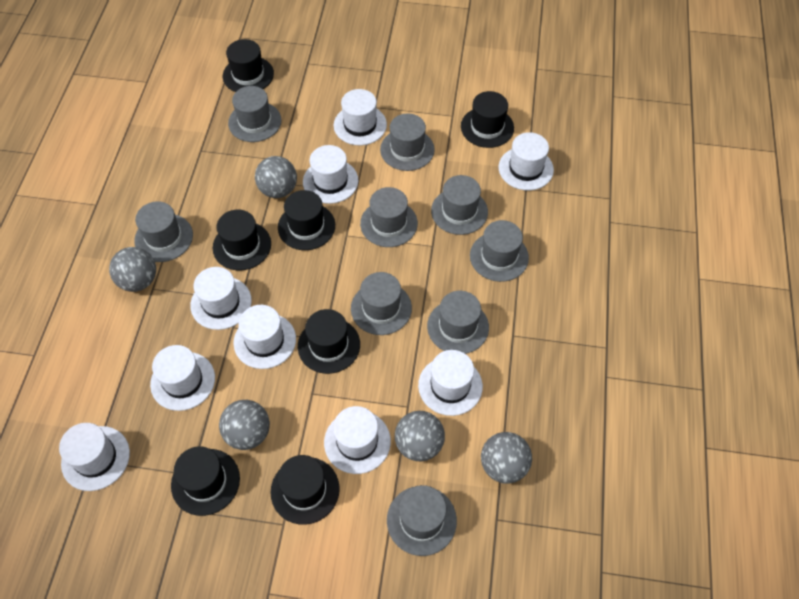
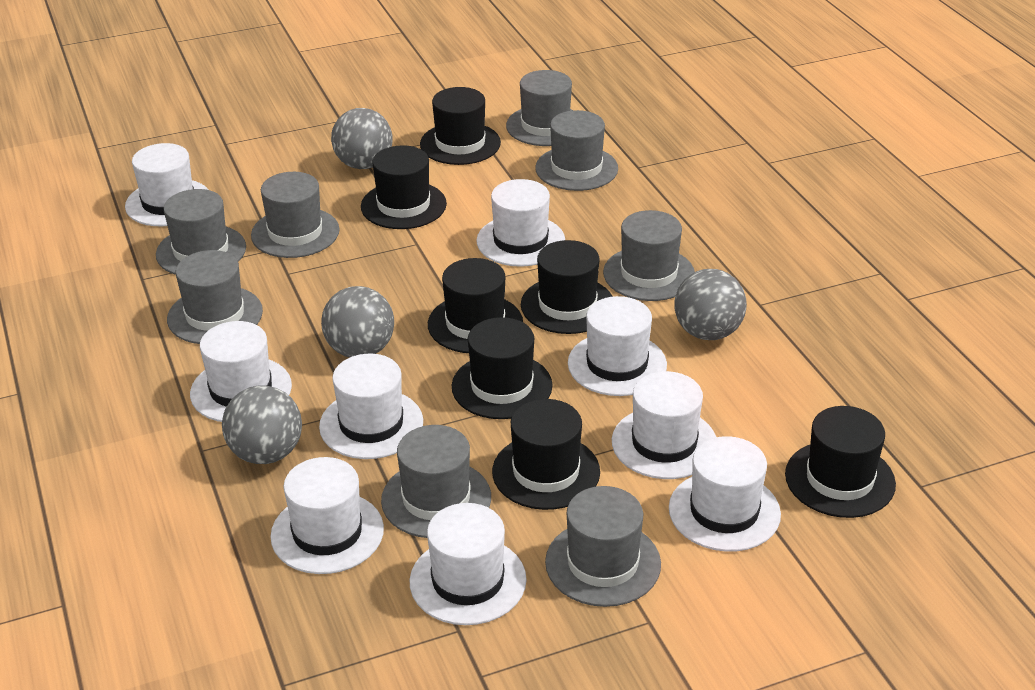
grey ball: [109,247,156,292] [219,400,270,450] [255,156,297,198] [395,411,445,462] [481,432,532,484] = 5 -> [222,385,302,464] [321,286,394,357] [331,108,392,169] [675,269,747,340] = 4
grey hat: [134,201,193,262] [228,86,282,142] [351,272,412,335] [360,187,418,247] [380,113,435,171] [387,485,457,556] [427,291,489,354] [431,175,488,235] [470,220,529,282] = 9 -> [156,189,246,275] [167,250,263,344] [251,172,339,258] [381,425,491,538] [506,70,573,146] [535,110,618,191] [545,486,661,607] [603,210,695,301] = 8

